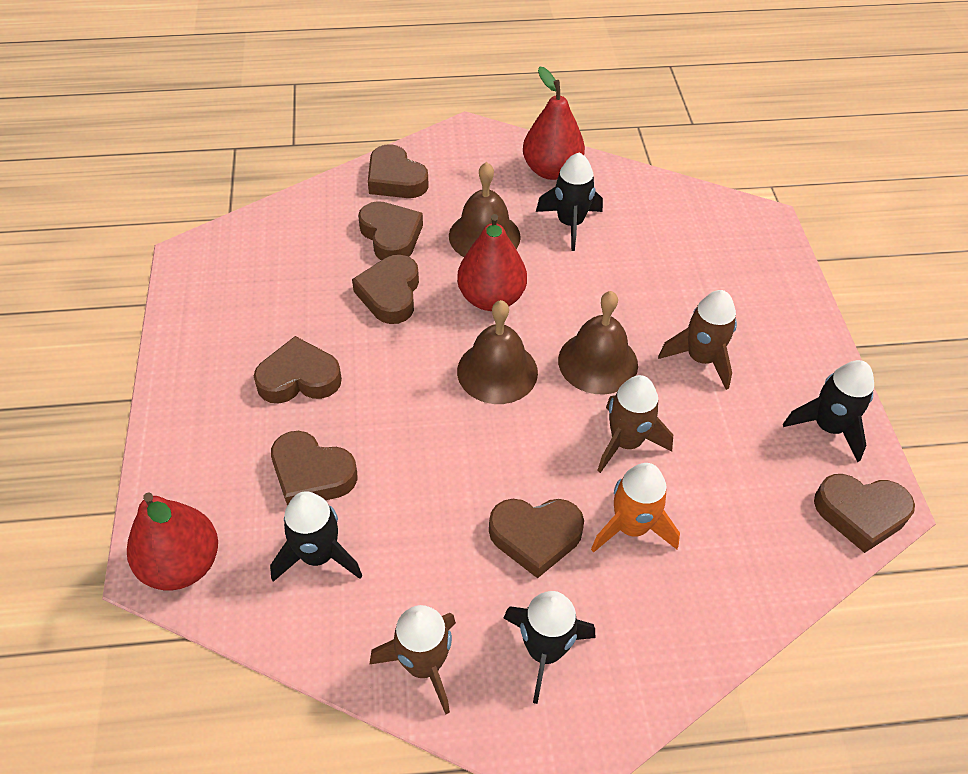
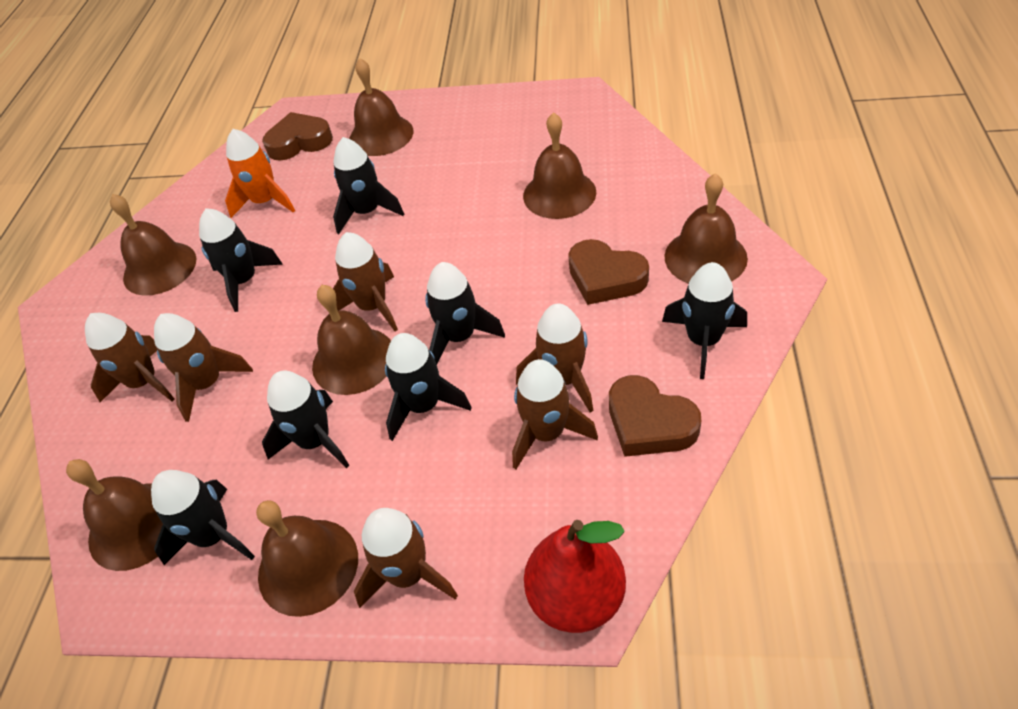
black rocket: [270,491,362,582] [504,591,595,704] [536,152,603,251] [783,360,874,462] = 4 -> [151,470,255,565] [199,208,283,312] [262,371,350,469] [333,137,404,234] [385,333,472,441] [425,262,505,365] [662,262,747,379] = 7
brown bell: [449,162,521,257] [457,300,538,404] [558,291,638,394] = 3 -> [66,459,163,571] [110,194,196,296] [256,500,358,617] [312,285,391,395] [349,58,413,156] [523,112,596,219] [664,173,748,284] = 7
brown heart: [254,336,342,403] [271,431,358,506] [352,255,419,324] [358,201,423,260] [368,144,429,198] [489,499,584,578] [814,474,915,553] = 7 -> [262,112,333,161] [568,239,649,305] [609,375,701,457] = 3
brown rocket: [369,605,456,714] [597,375,673,473] [658,290,737,390] = 3 -> [85,313,175,402] [154,313,253,422] [333,232,398,331] [354,508,458,608] [512,359,598,469] [516,303,593,413] = 6
red pear: [127,492,218,590] [457,214,527,311] [523,67,585,180] = 3 -> [524,520,626,633] = 1

